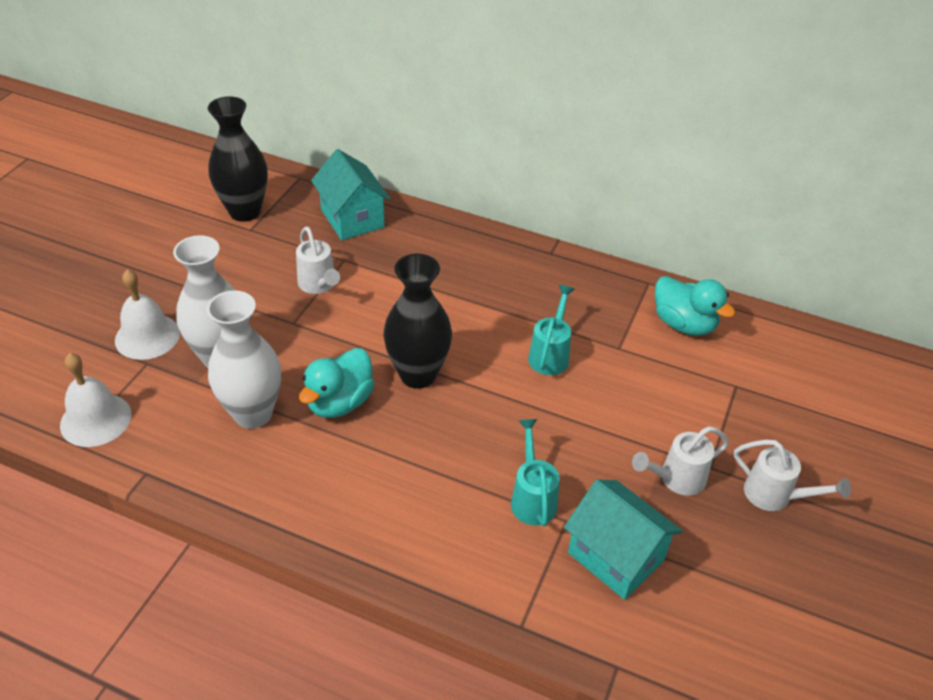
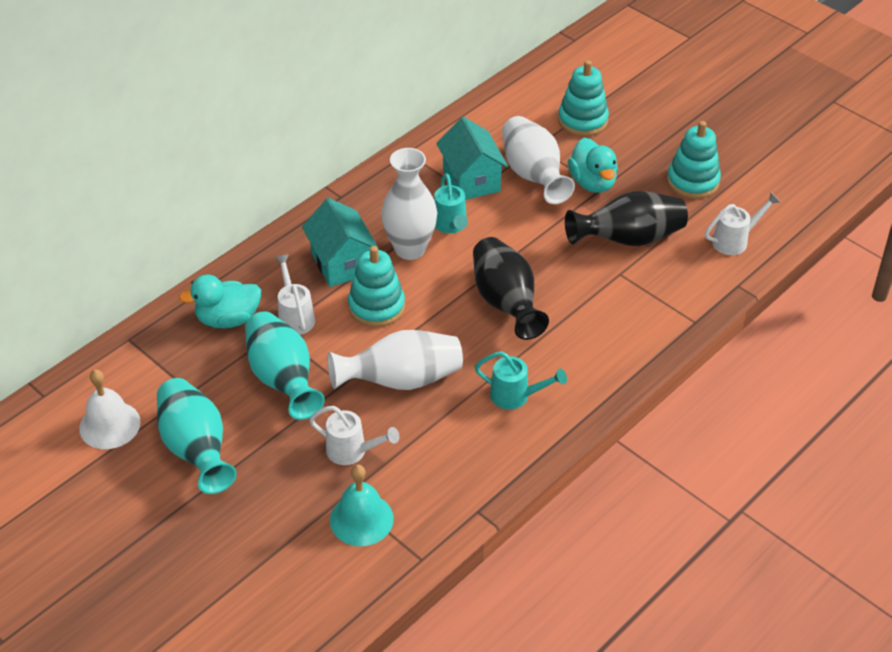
turquoise bell: none = 0 -> [330,465,394,546] = 1
turquoise stacking toy: none = 0 -> [348,246,405,327] [558,60,609,136] [667,121,721,199] = 3
turquoise vase: none = 0 -> [157,378,237,494] [245,311,325,420] = 2
white bell: [60,353,132,447] [115,269,180,360] = 2 -> [79,369,141,449] = 1
white vase: [173,235,236,368] [207,290,281,429] = 2 -> [328,330,463,390] [381,148,437,260] [502,116,575,204] = 3

